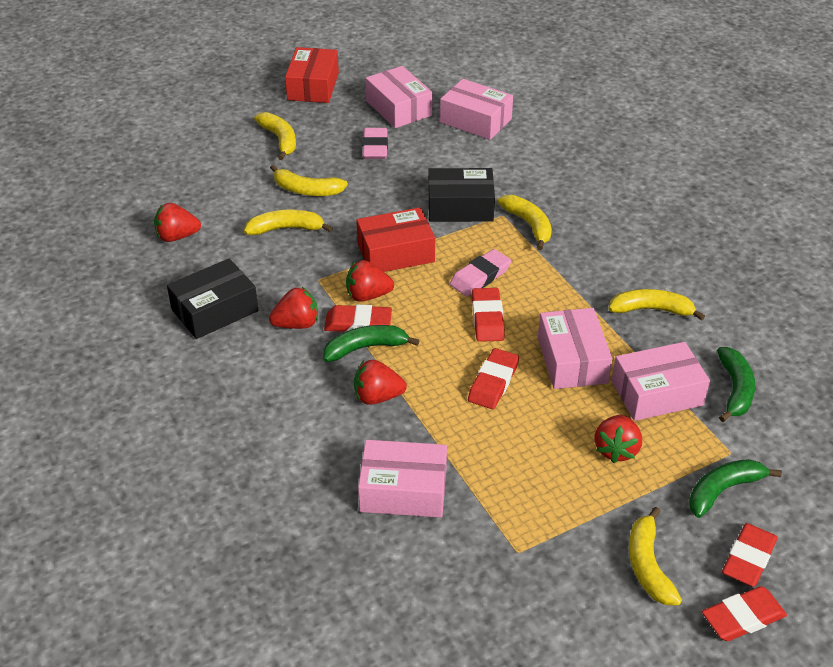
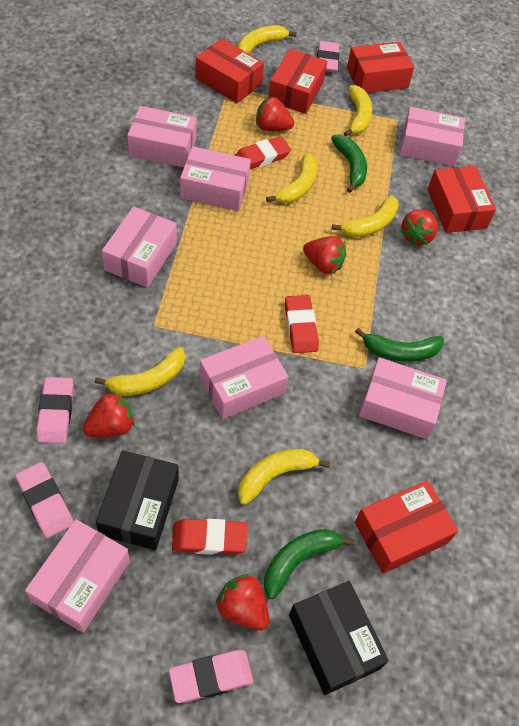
pink box: [358,440,447,518] [365,66,433,128] [440,79,513,140] [538,308,612,389] [612,342,710,421] = 5 -> [25,519,130,633] [102,207,177,288] [127,106,197,167] [180,146,251,211] [199,336,289,419] [359,357,447,439] [399,107,465,166] = 7
pink eraser: [362,128,388,159] [450,249,511,296] = 2 -> [16,462,73,538] [36,377,74,444] [169,650,253,703] [317,41,339,72] = 4
red box: [285,47,339,103] [356,207,435,272] = 2 -> [195,38,264,103] [268,49,327,114] [347,42,414,93] [355,480,458,574] [427,166,496,233] = 5
red eraser: [324,304,392,332] [468,348,519,409] [472,288,505,342] [702,586,787,641] [722,523,778,587] = 5 -> [172,519,247,555] [235,136,291,169] [285,295,319,353] = 3

